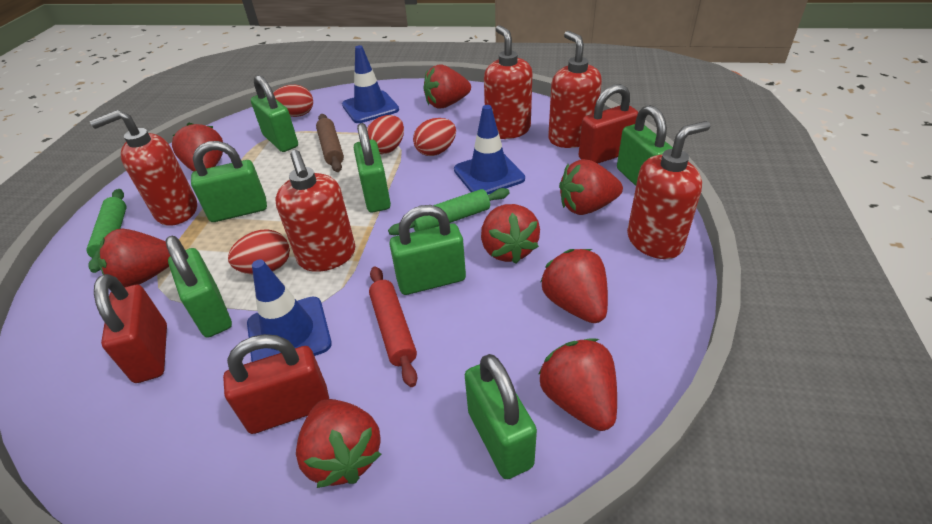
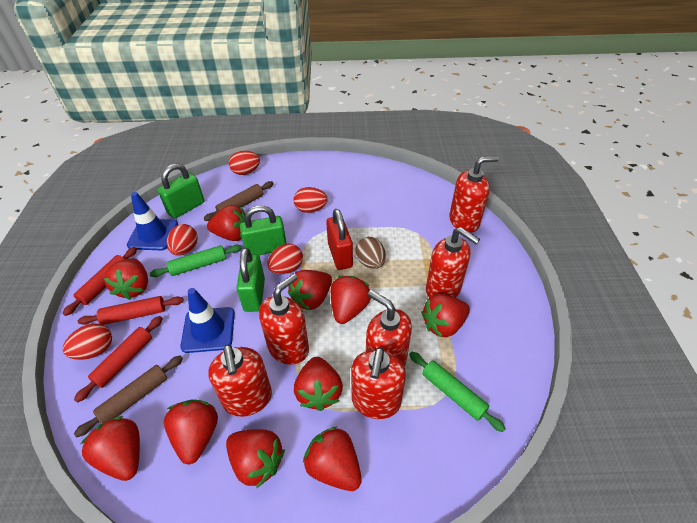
blue traffic cone: [247,260,332,362] [342,45,399,123] [454,105,525,194] = 3 -> [127,192,178,250] [180,288,235,353] = 2
brown egg: none = 0 -> [355,237,386,269] = 1
brown rolling pin: [316,114,344,172] = 1 -> [74,356,183,437] [204,181,274,221] = 2
green padlock: [165,236,232,338] [191,141,267,222] [251,75,298,152] [354,123,391,212] [389,205,466,295] [465,354,537,479] [617,105,673,186] = 7 -> [158,163,204,219] [237,248,265,312] [240,205,287,255] = 3
red egg: [228,229,290,274] [273,85,313,117] [367,115,404,154] [413,118,456,156] = 4 -> [63,323,112,360] [167,224,198,256] [229,151,260,175] [267,244,303,274] [294,187,328,213] = 5
red padlock: [94,274,167,383] [223,334,329,434] [578,84,638,164] = 3 -> [326,209,353,270] = 1
red rolling pin: [369,266,417,387] = 1 -> [63,247,137,316] [74,316,163,403] [78,296,184,325] = 3
red soap dispenser: [90,110,197,226] [275,150,355,272] [484,25,532,139] [548,31,602,148] [627,121,710,259] = 5 -> [208,344,272,417] [259,273,309,365] [351,347,406,419] [366,290,412,367] [426,227,480,298] [449,156,499,233] = 6
red strawberry: [98,229,170,287] [172,122,223,172] [296,399,381,488] [423,64,471,108] [481,204,540,264] [538,338,617,431] [541,249,608,323] [559,159,623,215] = 8 -> [81,416,140,481] [103,258,148,300] [164,400,218,465] [207,205,245,241] [226,429,285,488] [288,270,332,310] [294,357,343,411] [303,426,362,491] [331,276,371,324] [421,294,470,338] = 10

